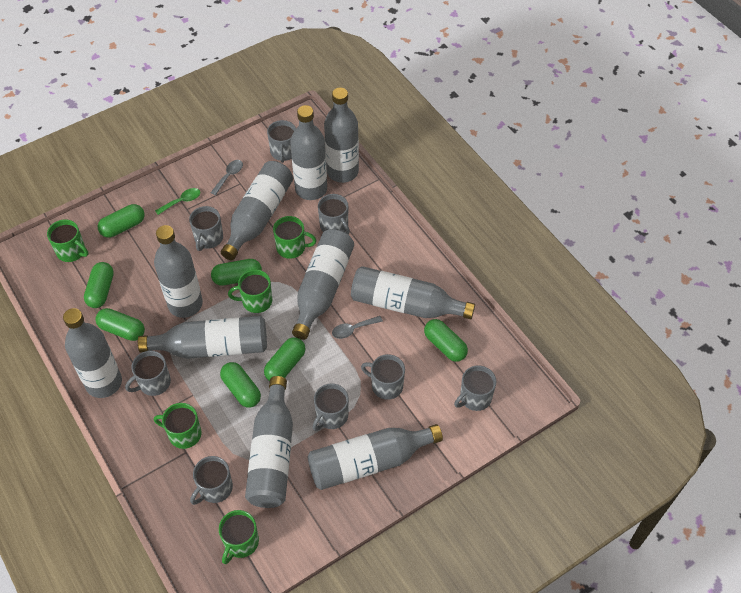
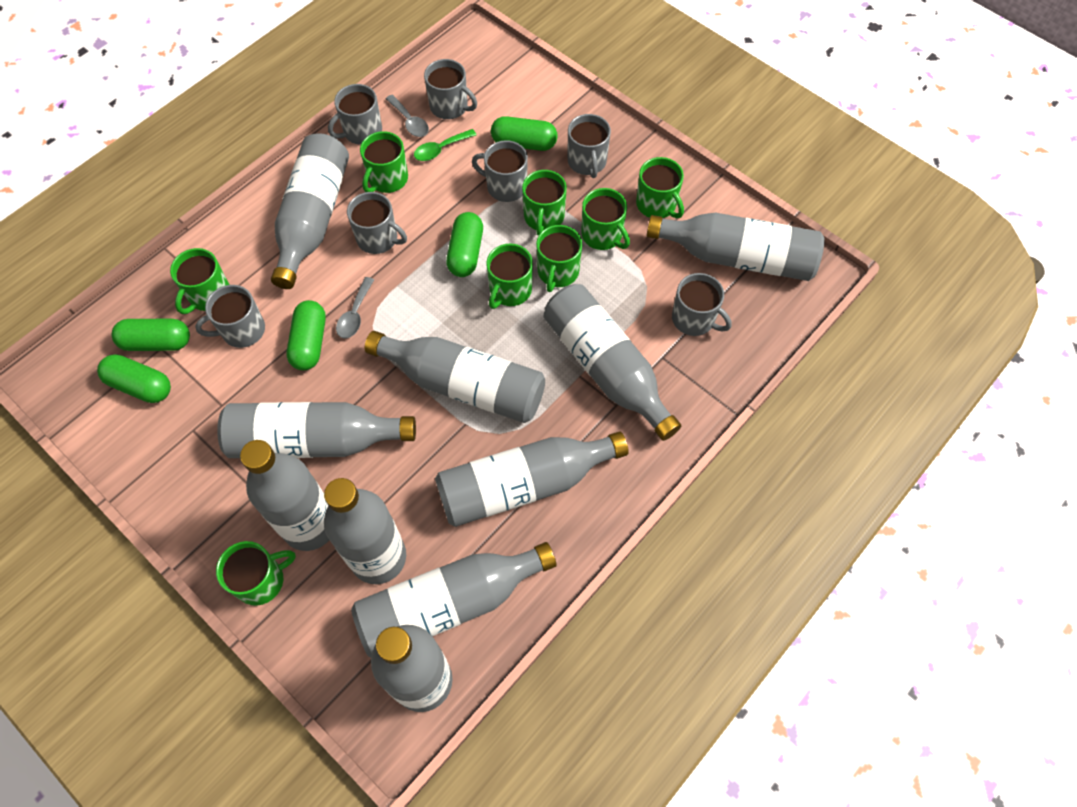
green capsule: [84,262,114,308] [95,308,145,341] [98,204,145,238] [211,259,262,286] [220,362,261,408] [264,337,306,381] [424,319,468,362] = 7 -> [97,354,171,403] [112,319,190,351] [286,300,326,370] [446,212,483,277] [491,116,557,151] = 5
green mug: [47,219,88,262] [154,403,202,449] [219,510,259,564] [228,269,272,313] [273,216,316,259] = 5 -> [170,248,230,314] [216,541,296,606] [360,131,408,193] [486,244,533,309] [522,170,567,236] [536,225,582,292] [581,188,630,250] [636,157,684,218] = 8
grey mug: [125,351,171,396] [189,206,223,251] [190,456,233,505] [267,120,296,163] [312,384,349,431] [318,194,350,235] [361,354,405,400] [454,365,496,411] = 8 -> [195,285,265,348] [328,84,382,145] [347,192,407,254] [424,59,477,119] [472,140,528,202] [568,114,611,178] [672,273,732,336] = 7

